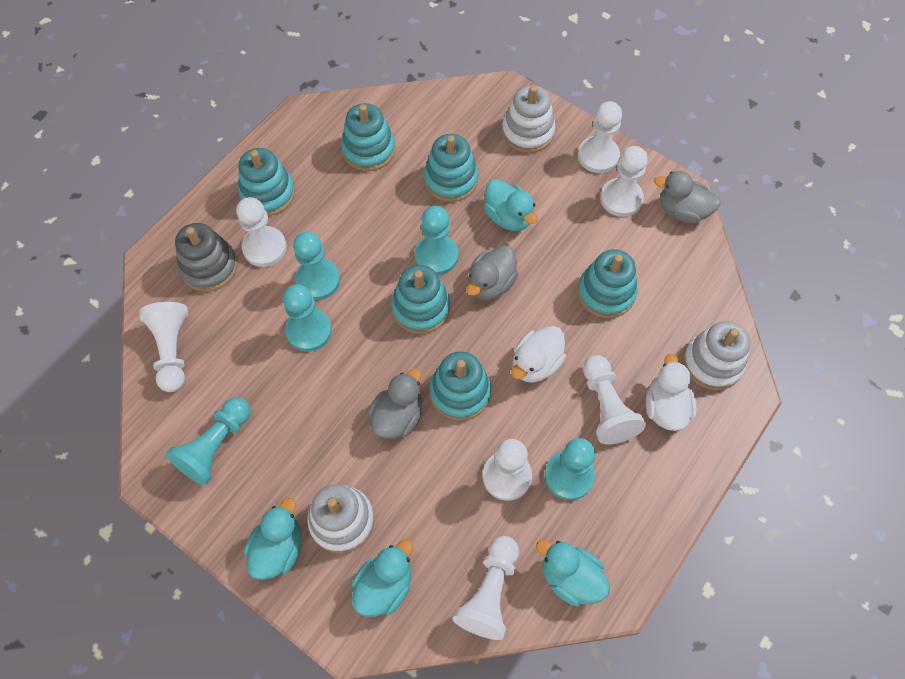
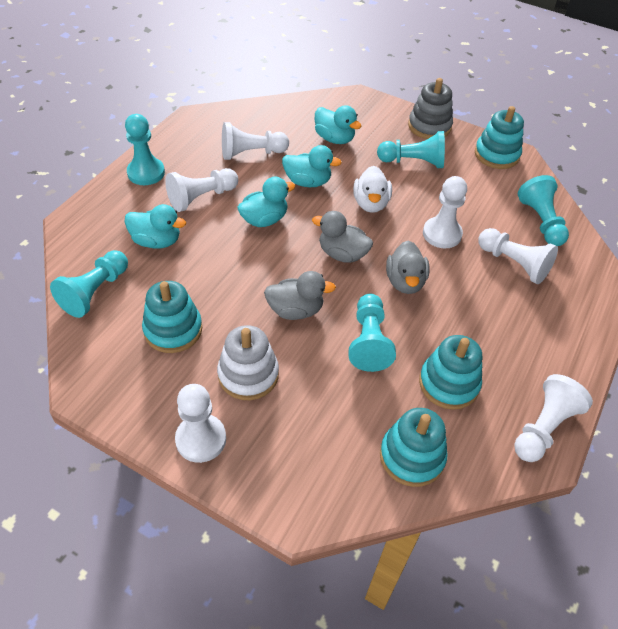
turquoise stacking toy: [238,148,295,216] [341,103,395,171] [391,265,450,334] [424,134,478,202] [430,351,491,421] [578,249,638,318] = 6 -> [142,281,202,353] [380,408,448,487] [419,335,482,410] [475,106,524,169] = 4
white duck: [511,326,566,383] [646,354,697,431] = 2 -> [353,166,392,213] = 1
white pawn: [139,302,188,392] [236,197,287,267] [452,536,519,640] [483,439,532,501] [578,101,622,173] [583,355,646,445] [600,146,648,217] = 7 -> [165,168,238,212] [175,384,226,463] [222,122,289,160] [423,176,467,248] [478,228,558,284] [514,374,593,462] = 6
white stacking toy: [307,484,374,553] [502,85,556,153] [683,321,750,390] = 3 -> [217,325,279,400] = 1

